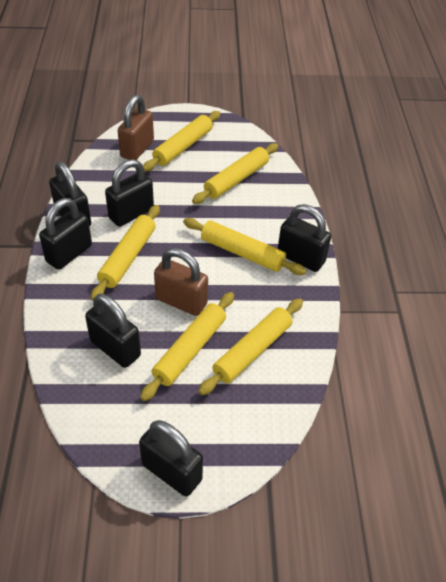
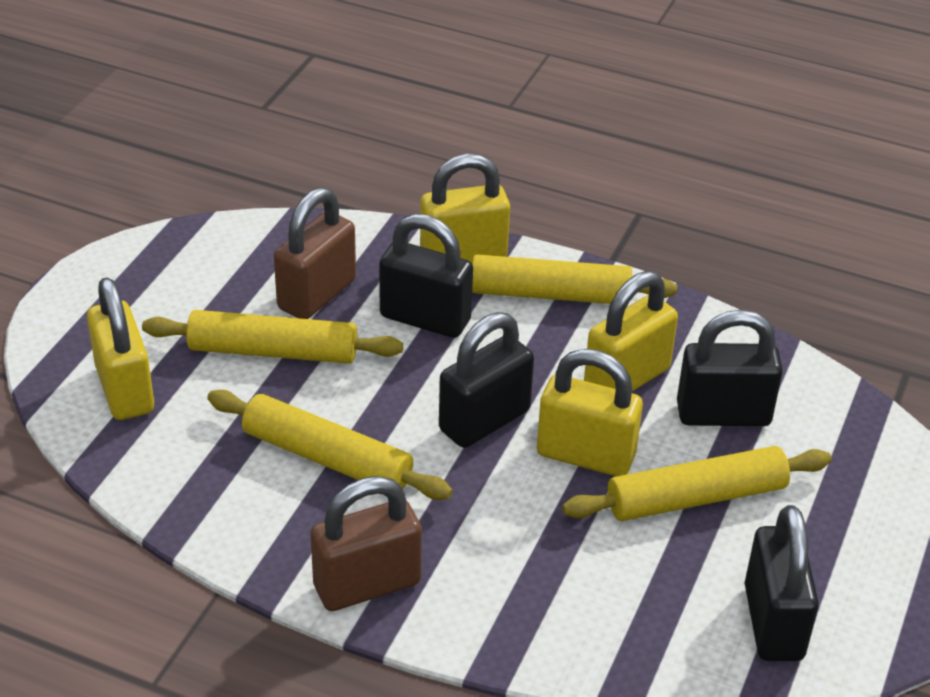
black padlock: [39,198,92,270] [49,161,91,226] [85,294,141,368] [105,159,154,227] [139,420,203,497] [278,204,331,272] = 6 -> [379,214,473,338] [439,312,534,448] [677,310,783,426] [745,505,819,661] = 4
yellow padlock: none = 0 -> [87,278,154,420] [420,154,510,263] [537,349,643,476] [584,271,678,391] = 4
yellow rolling pin: [91,205,160,301] [140,292,234,401] [143,111,220,171] [183,218,306,275] [192,143,278,204] [198,298,303,395] = 6 -> [142,310,403,364] [207,390,453,500] [472,254,677,304] [562,446,832,521] = 4

